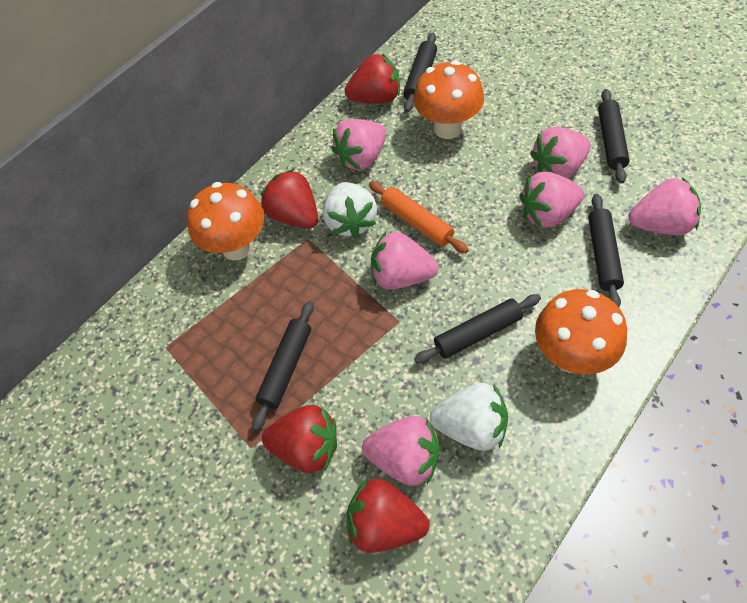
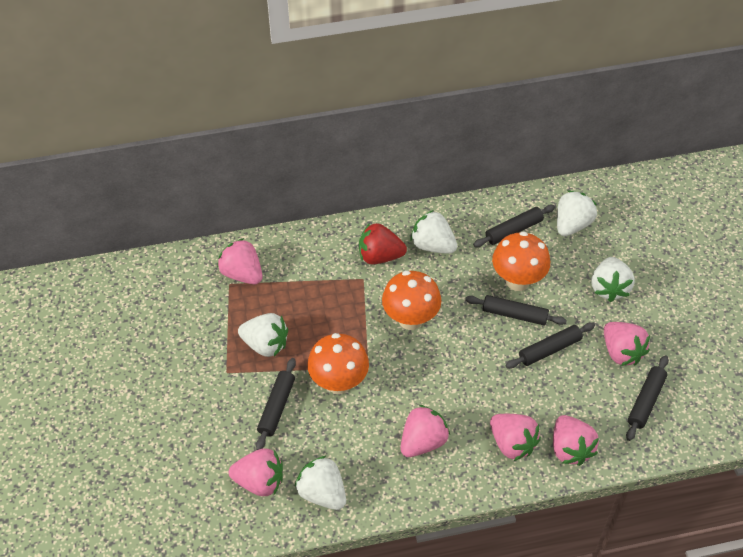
orange rolling pin: [369,181,469,253] = 1 -> none = 0
red strawberry: [260,169,318,229] [262,405,337,473] [345,53,400,103] [347,479,429,553] = 4 -> [359,223,407,265] = 1
white strawberry: [323,182,377,239] [430,383,508,451] = 2 -> [238,313,288,357] [295,456,346,510] [410,210,457,254] [557,191,597,236] [591,257,635,302] = 5

